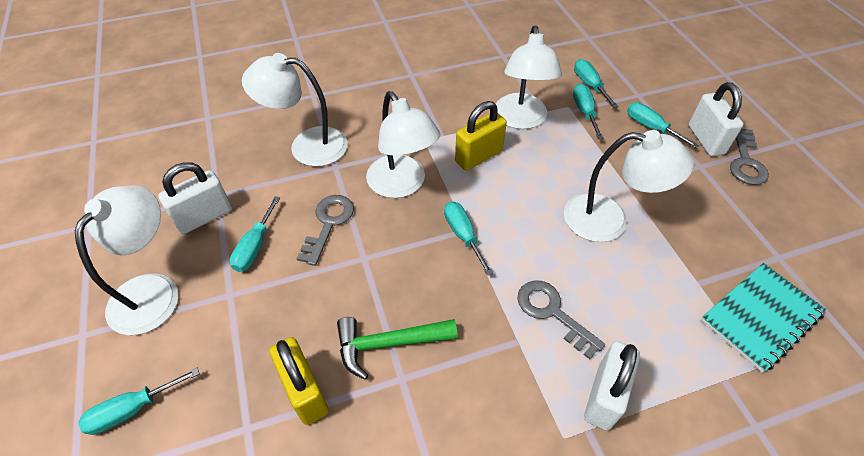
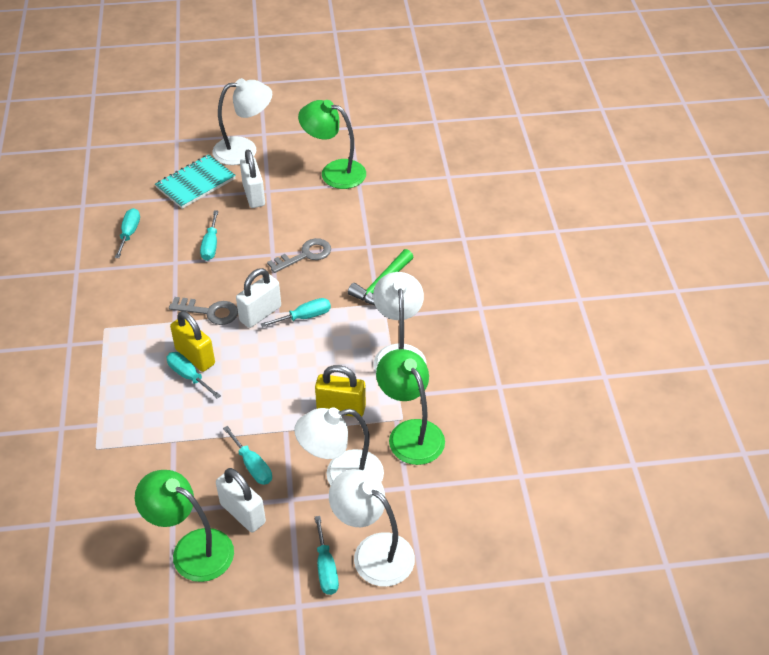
green lamp: none = 0 -> [135,470,234,582] [298,100,366,189] [376,349,445,465] = 3
grey key: [296,195,354,266] [517,280,605,360] [730,129,769,185] = 3 -> [169,297,238,325] [267,238,331,273] = 2
white lamp: [75,185,178,335] [242,53,348,167] [366,91,440,198] [496,26,562,129] [564,130,694,242] = 5 -> [213,78,272,165] [294,407,384,486] [329,469,415,587] [373,272,426,371] = 4

